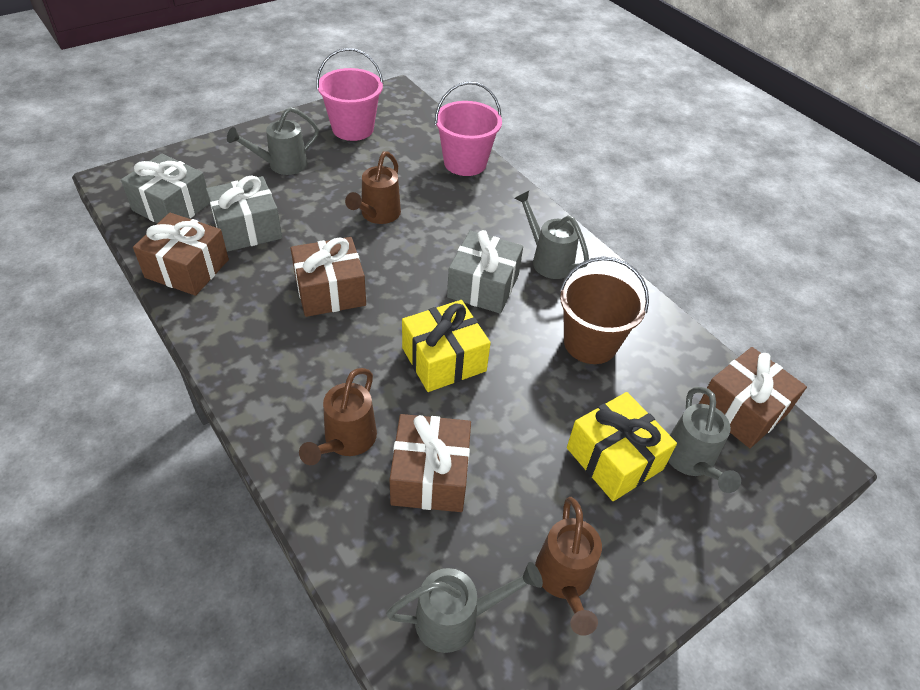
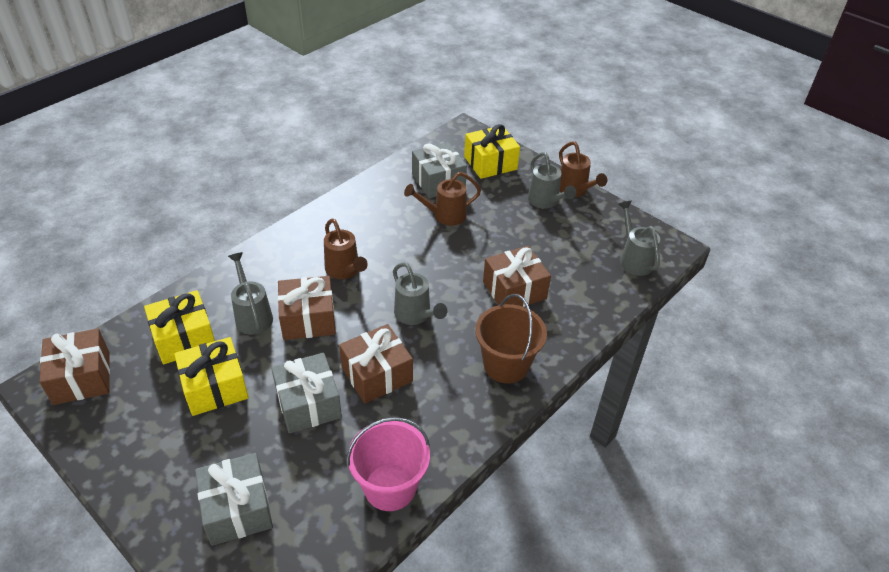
pink bucket: [316,48,384,141] [435,82,502,176] = 2 -> [347,417,430,511] = 1
yellow gift: [402,300,491,392] [567,392,677,501] = 2 -> [144,290,215,365] [174,337,249,416] [464,124,520,179] = 3

